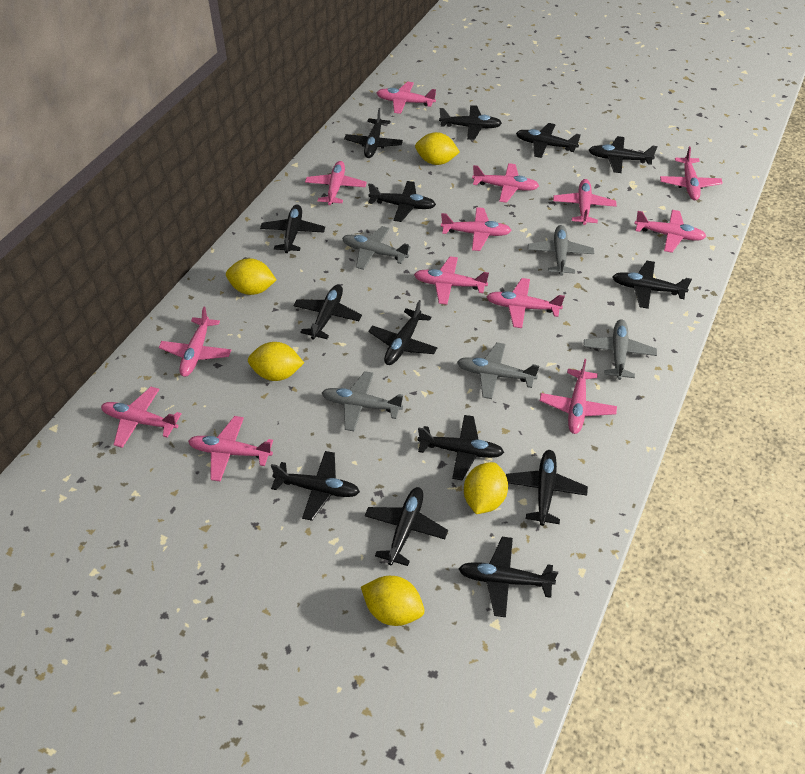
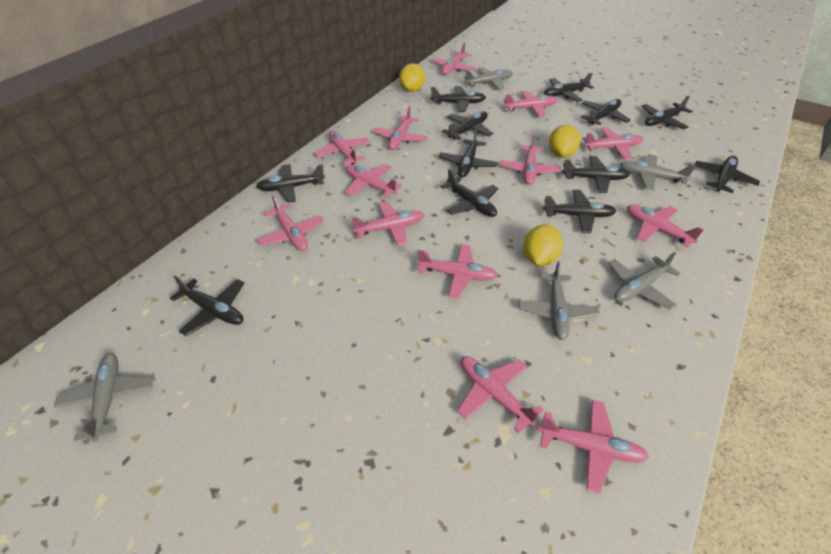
black plane: [260,204,325,253] [271,451,360,521] [293,285,362,340] [344,108,403,158] [365,487,448,566] [368,181,436,222] [368,300,437,365] [418,415,504,480] [439,105,502,140] [459,537,558,617] [506,450,588,526] [516,123,581,158] [589,136,657,173] [612,261,692,309] = 14 -> [170,276,244,336] [256,164,325,203] [431,86,486,112] [439,129,498,178] [440,169,498,217] [442,111,493,140] [543,190,616,233] [544,73,594,102] [562,156,630,193] [581,99,631,125] [641,96,692,129] [694,156,760,193] = 12
yellow lemon: [226,258,276,295] [248,342,304,381] [361,576,424,626] [415,132,460,165] [464,462,508,514] = 5 -> [399,63,425,92] [523,225,563,266] [549,125,581,158] = 3

